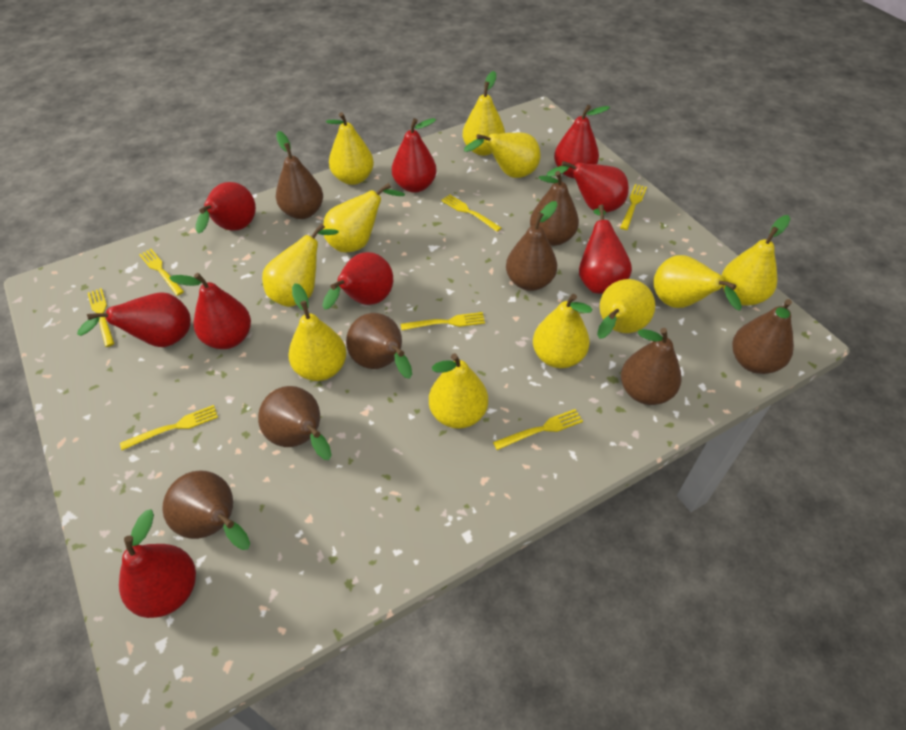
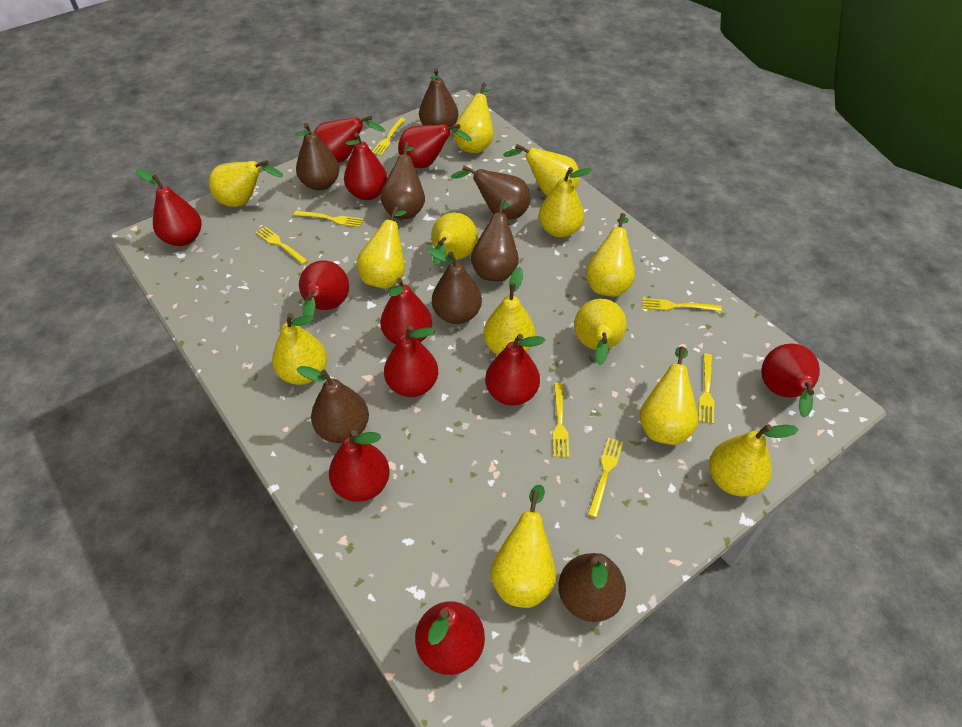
red pear: [77,292,191,347] [119,509,196,618] [169,273,251,349] [196,182,256,234] [322,252,393,310] [392,118,437,193] [546,161,629,212] [554,105,610,178] [579,205,632,294] = 9 -> [136,169,202,246] [299,260,349,316] [314,116,385,163] [329,430,390,502] [344,132,387,200] [380,278,432,344] [384,325,438,397] [398,124,472,168] [415,601,485,675] [485,334,546,406] [761,343,820,417] = 11
yellow pear: [262,223,339,307] [288,283,346,381] [323,183,405,252] [326,112,374,185] [429,353,488,429] [463,71,505,156] [464,133,541,178] [533,294,592,368] [597,279,655,339] [653,255,742,311] [722,215,790,306] = 11 -> [209,160,283,207] [272,313,327,385] [356,206,407,289] [431,212,478,265] [453,83,494,153] [483,267,536,355] [490,485,557,608] [503,144,580,196] [539,167,592,238] [574,299,627,365] [586,213,635,297] [640,347,698,445] [709,424,799,497] = 13

